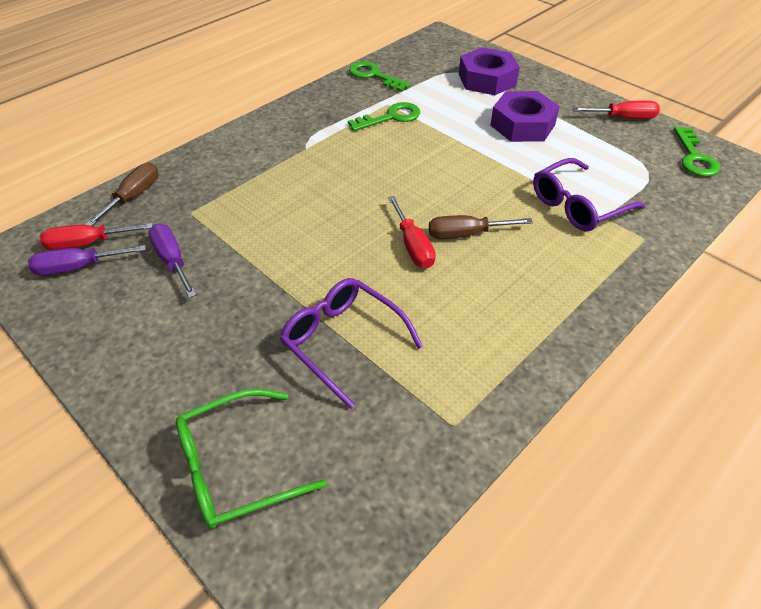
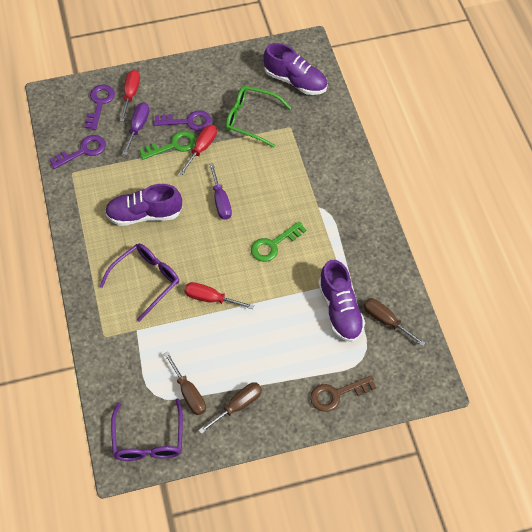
brown key: none = 0 -> [310,375,376,412] = 1
brown screwdriver: [85,163,158,226] [429,215,533,239] = 2 -> [164,352,206,415] [198,382,262,434] [363,298,425,346] = 3
green key: [348,102,420,131] [349,61,410,92] [674,127,720,177] = 3 -> [139,131,196,160] [251,221,306,262] = 2
purple key: none = 0 -> [49,135,106,169] [84,85,115,130] [154,110,211,131] = 3
purple nut: [459,47,520,95] [490,91,560,142] = 2 -> none = 0
purple shoe: none = 0 -> [105,184,182,226] [263,43,327,95] [318,260,365,342] = 3

